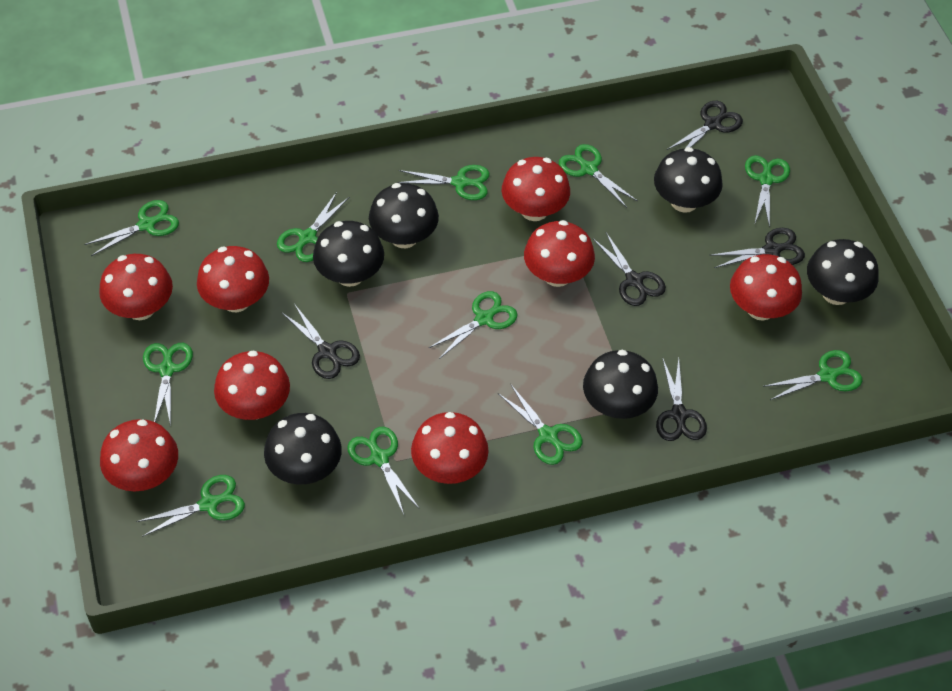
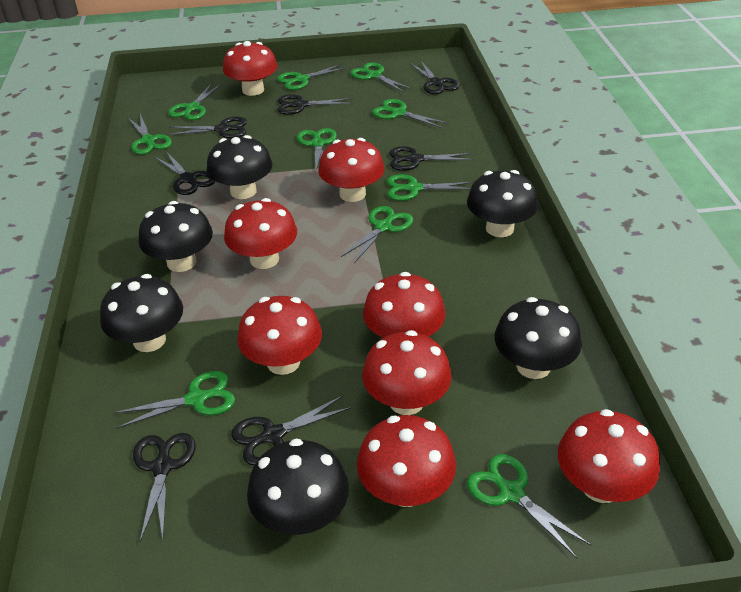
black scissors: [281,305,360,379] [593,232,666,306] [656,358,707,441] [667,101,743,150] [709,228,805,268] = 5 -> [133,433,195,542] [155,151,215,195] [168,117,247,138] [231,396,352,465] [277,94,353,115] [389,146,474,171] [410,60,460,94] = 7
green scissors: [84,200,179,256] [136,475,245,537] [143,343,193,426] [277,192,349,262] [347,427,419,514] [397,165,490,200] [429,291,517,359] [498,385,583,465] [559,144,637,208] [745,155,790,228] [763,350,862,400] = 11 -> [114,371,235,428] [128,114,172,155] [168,83,222,120] [277,64,347,90] [297,128,337,173] [341,206,413,263] [350,62,413,93] [372,99,448,128] [387,174,474,201] [467,454,591,558] = 10

